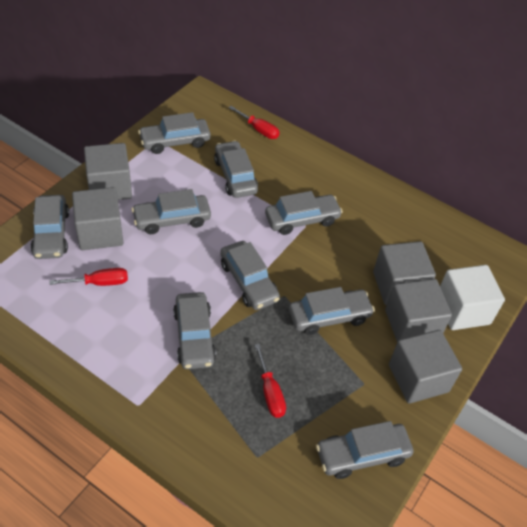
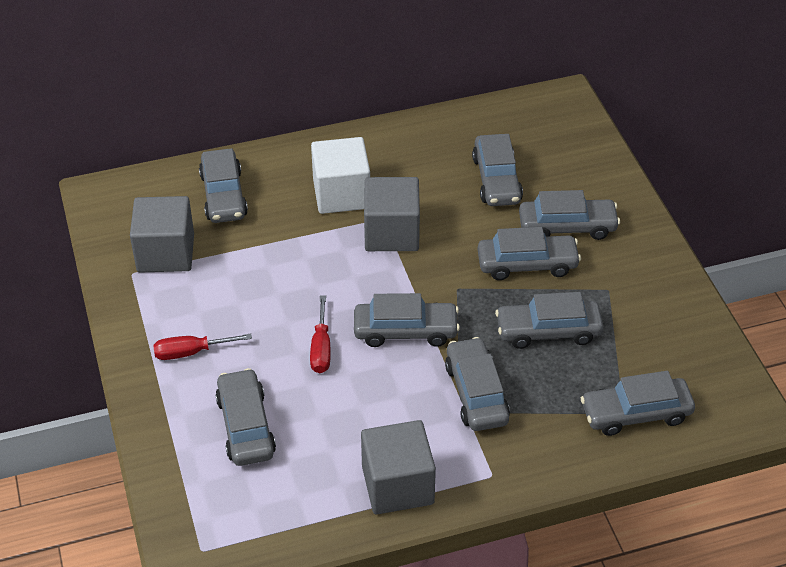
grey cube: [72,187,123,250] [84,143,132,200] [373,241,436,305] [385,279,452,342] [389,330,462,404] = 5 -> [130,196,194,273] [361,420,436,514] [364,177,420,251] = 3
red screwdriver: [50,268,128,286] [228,106,279,139] [254,344,286,418] = 3 -> [153,334,252,360] [310,295,331,373] = 2

